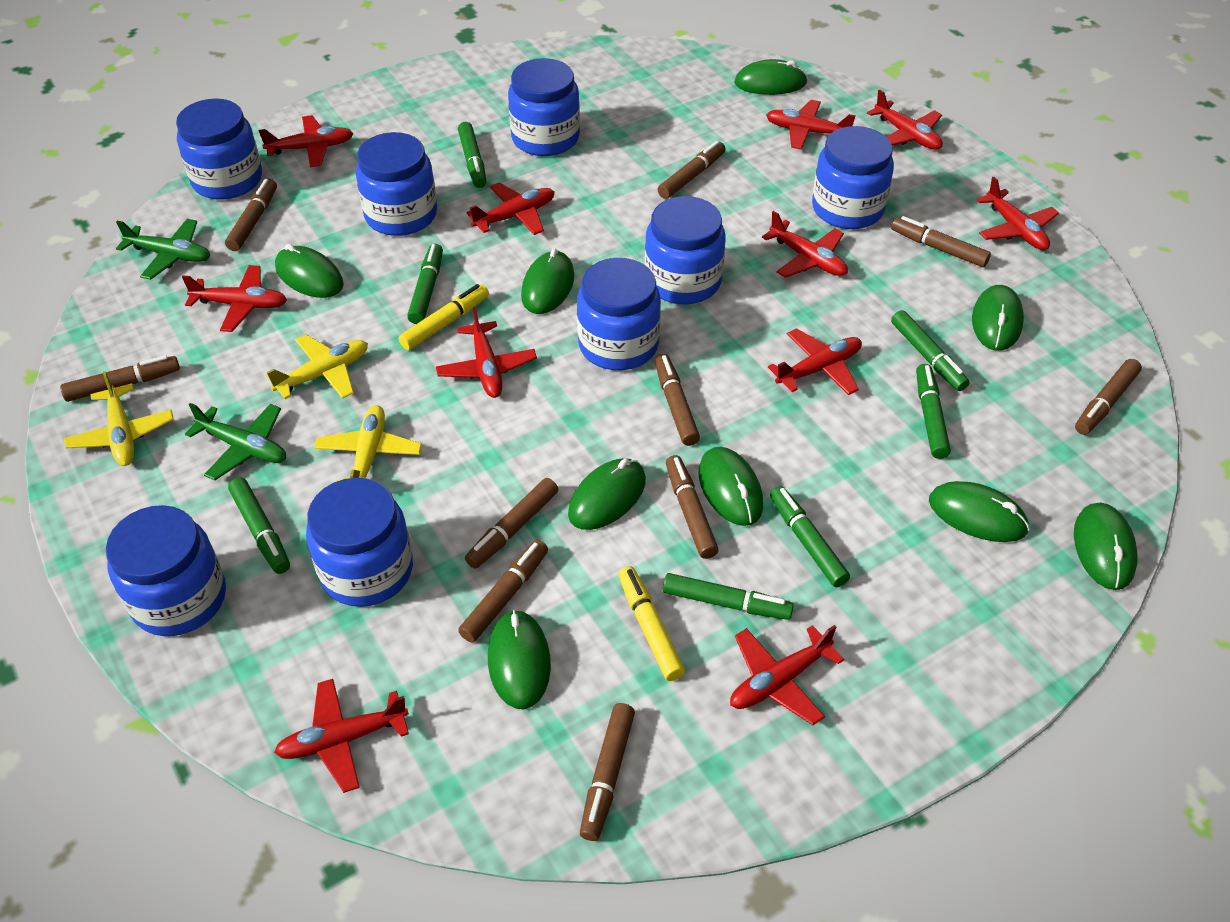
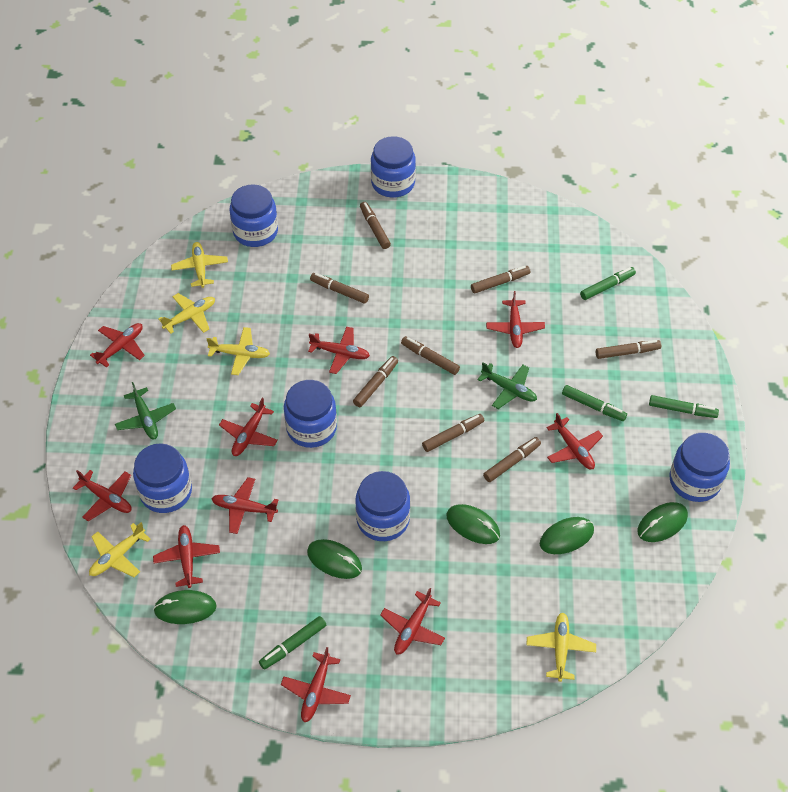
blue jar: [106,505,226,636] [176,99,262,200] [306,478,413,607] [356,132,437,236] [508,58,580,156] [577,258,661,370] [645,196,726,304] [812,126,894,229] = 8 -> [133,443,192,513] [230,184,278,247] [284,380,337,448] [355,471,410,541] [371,136,416,198] [669,433,730,502] = 6
brown marker: [60,355,180,402] [225,179,277,251] [458,540,548,643] [465,478,558,569] [580,703,635,841] [655,354,700,446] [658,141,726,199] [666,455,719,559] [891,216,991,267] [1075,359,1142,435] = 10 -> [310,273,369,304] [353,356,398,407] [360,202,391,249] [401,336,460,375] [422,414,484,452] [471,266,531,293] [483,437,541,482] [596,340,661,359] = 8
green marker: [228,477,290,574] [407,244,443,324] [458,122,487,188] [663,573,794,620] [770,486,850,587] [891,310,969,391] [916,364,951,459] = 7 -> [259,616,326,670] [562,385,627,421] [580,267,636,300] [649,395,719,418] = 4
green mouse: [275,244,344,298] [488,609,551,709] [521,248,575,314] [568,458,646,530] [699,447,763,526] [734,59,808,95] [929,481,1030,542] [972,285,1024,351] [1074,502,1138,590] = 9 -> [153,590,216,624] [307,539,362,579] [446,504,500,544] [540,517,594,554] [637,502,688,542] = 5
red plane: [182,265,287,332] [259,115,353,167] [274,679,409,793] [436,307,537,398] [466,183,555,235] [730,625,844,725] [762,211,848,278] [766,100,856,150] [768,328,862,395] [867,89,943,150] [976,177,1059,250] = 11 -> [73,470,132,521] [90,323,145,368] [153,525,220,588] [212,477,278,534] [219,398,278,456] [281,647,351,722] [308,327,370,374] [380,588,445,654] [486,291,545,348] [547,413,603,469] = 10
yellow marker: [399,284,489,350] [618,566,685,681] = 2 -> none = 0
yellow plane: [64,371,174,466] [266,334,368,399] [314,405,422,482] = 3 -> [89,522,150,577] [158,293,215,334] [171,242,228,288] [206,327,270,375] [526,613,596,682] = 5

